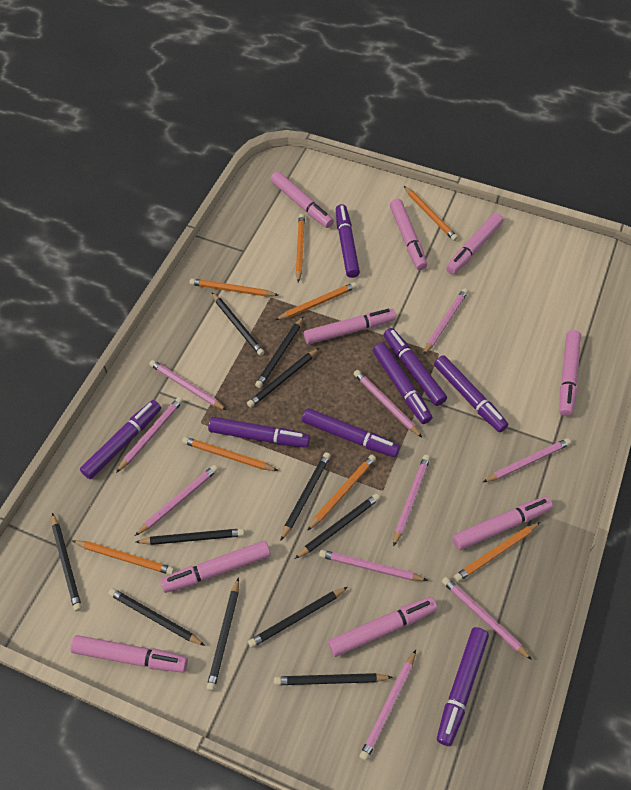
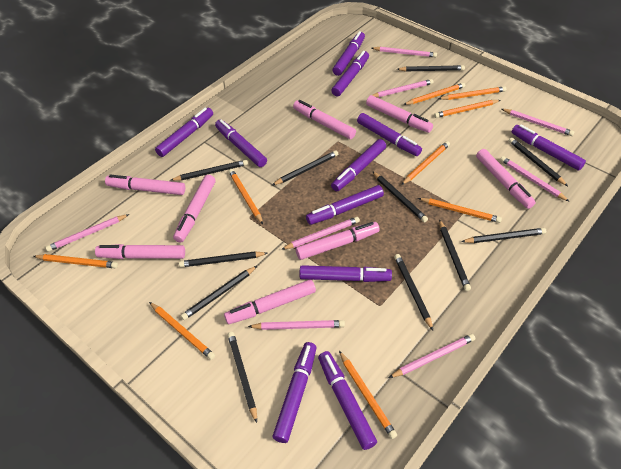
orange pencil: [73,540,174,575] [182,437,279,471] [190,278,278,297] [275,282,357,320] [296,214,305,283] [307,455,376,531] [404,186,458,241] [454,522,540,582] = 8 -> [33,254,118,268] [149,302,215,360] [229,169,263,224] [339,351,397,439] [402,141,450,185] [403,83,465,105] [418,198,502,223] [434,100,501,118] [439,86,506,100] = 9
pink marker: [70,635,188,673] [160,541,270,593] [271,171,334,228] [304,308,396,344] [328,597,437,657] [390,199,427,270] [446,213,503,274] [452,496,553,550] [560,330,581,416] = 9 -> [95,244,185,259] [105,174,185,195] [173,175,216,243] [224,279,316,324] [293,100,356,139] [296,222,380,260] [366,95,433,133] [476,149,536,209] = 8
pink pencil: [116,397,183,473] [135,465,218,536] [149,360,226,410] [319,550,428,581] [354,370,423,438] [360,650,416,761] [393,455,430,547] [423,288,468,355] [442,577,532,660] [483,438,571,482] = 10 -> [45,214,129,252] [248,320,345,330] [281,217,360,250] [372,47,437,58] [373,79,434,97] [389,334,475,378] [500,156,570,202] [502,109,574,136] = 8
purple marker: [80,400,161,479] [208,417,310,448] [302,408,400,457] [336,204,360,278] [373,343,432,424] [384,328,447,406] [434,355,508,432] [437,627,489,746] = 8 -> [155,108,213,157] [215,119,267,167] [272,342,317,443] [299,265,392,282] [306,185,384,225] [318,351,377,450] [331,51,369,96] [331,139,386,191] [332,31,365,76] [357,113,422,156] [512,125,586,170] = 11

